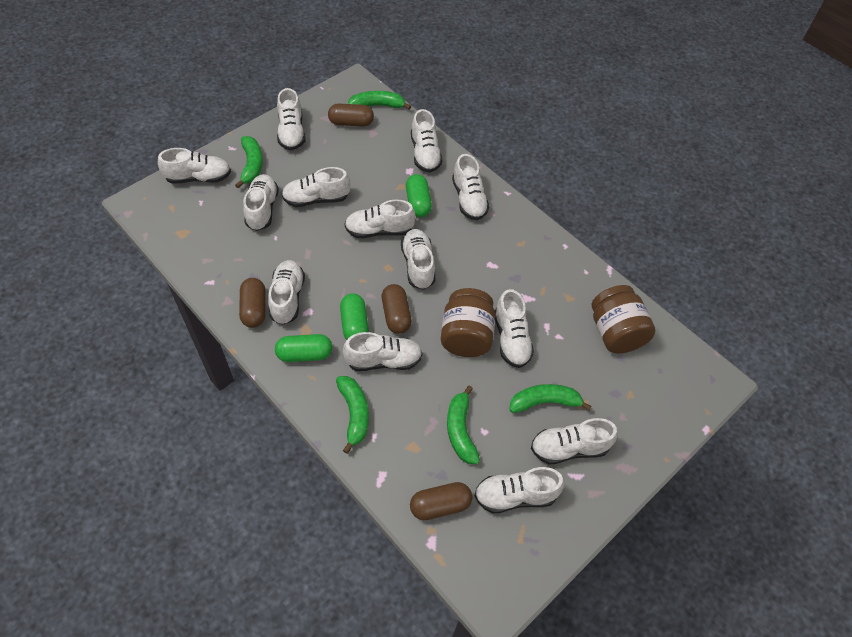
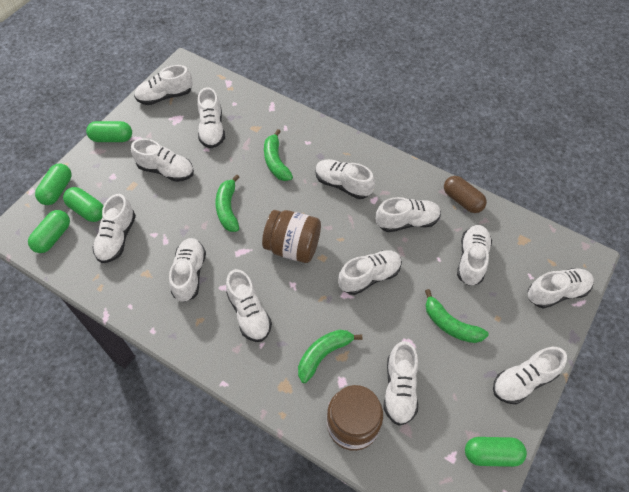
brown capsule: [239,278,265,328] [328,104,374,127] [382,284,412,334] [410,482,472,520] = 4 -> [444,176,487,213] = 1
green banana: [235,136,263,188] [336,376,369,454] [348,91,411,110] [447,386,480,464] [510,384,592,413] = 5 -> [215,174,239,232] [264,129,293,181] [298,330,362,383] [425,289,489,343] = 4
green capsule: [275,334,332,362] [340,293,369,340] [406,174,432,217] = 3 -> [28,210,70,253] [35,163,72,205] [63,187,104,222] [86,121,132,142] [465,437,527,467] = 5

